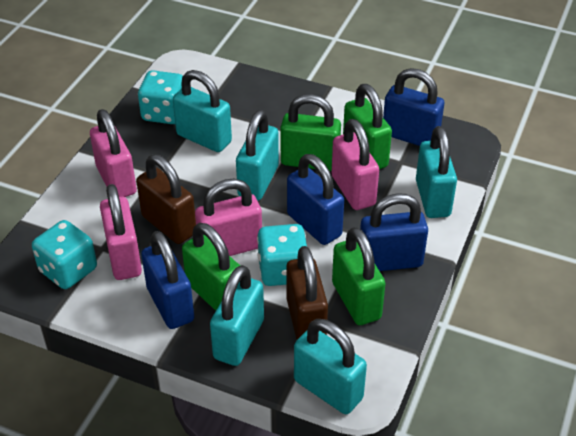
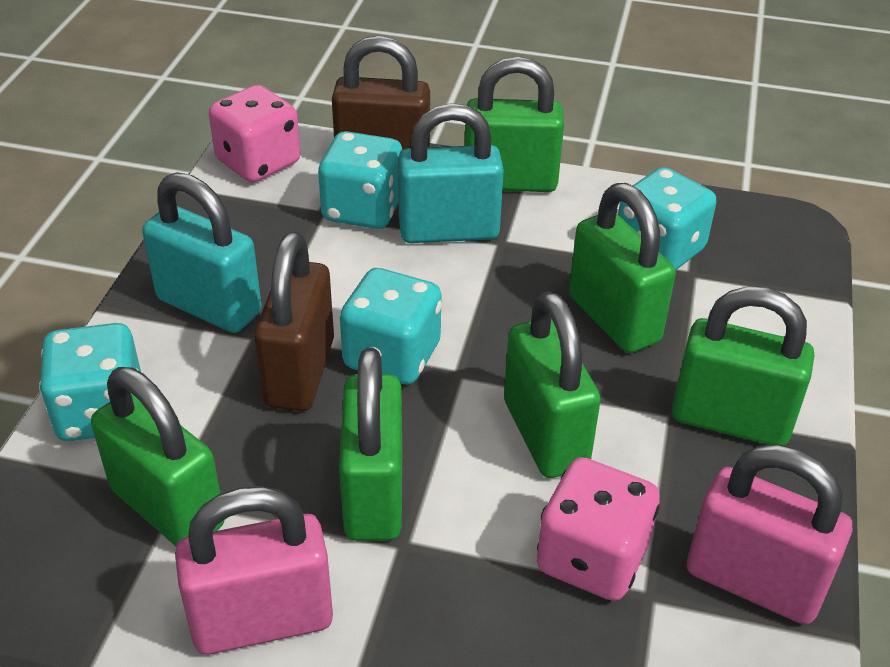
blue padlock: [141,231,194,329] [287,154,344,245] [360,193,428,271] [383,68,444,146] = 4 -> none = 0
green padlock: [182,223,240,311] [280,94,341,171] [332,227,386,325] [343,84,392,169] = 4 -> [91,367,224,546] [339,348,402,541] [464,56,564,192] [504,292,601,478] [569,183,676,353] [672,286,814,446] = 6
pink dice: none = 0 -> [209,85,300,182] [537,457,660,601] = 2
pink padlock: [90,109,137,197] [100,184,142,280] [195,179,262,256] [331,119,379,210] = 4 -> [175,486,333,655] [687,445,852,625] = 2
turquoise dice: [32,220,97,289] [138,70,183,124] [257,224,307,286] = 3 -> [39,323,141,441] [318,131,402,229] [340,268,442,385] [618,167,716,271] = 4
turquoise padlock: [173,70,232,152] [210,265,264,366] [236,110,279,201] [294,319,367,414] [416,126,457,218] = 5 -> [142,172,262,333] [398,103,504,243] = 2

